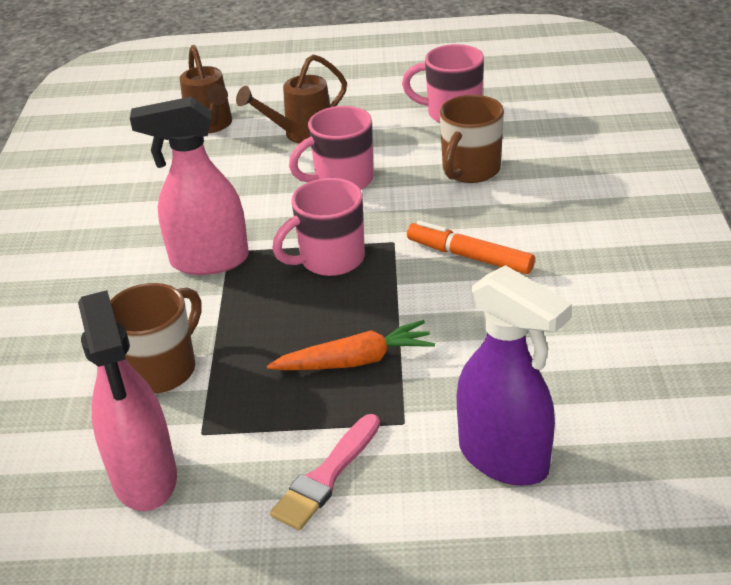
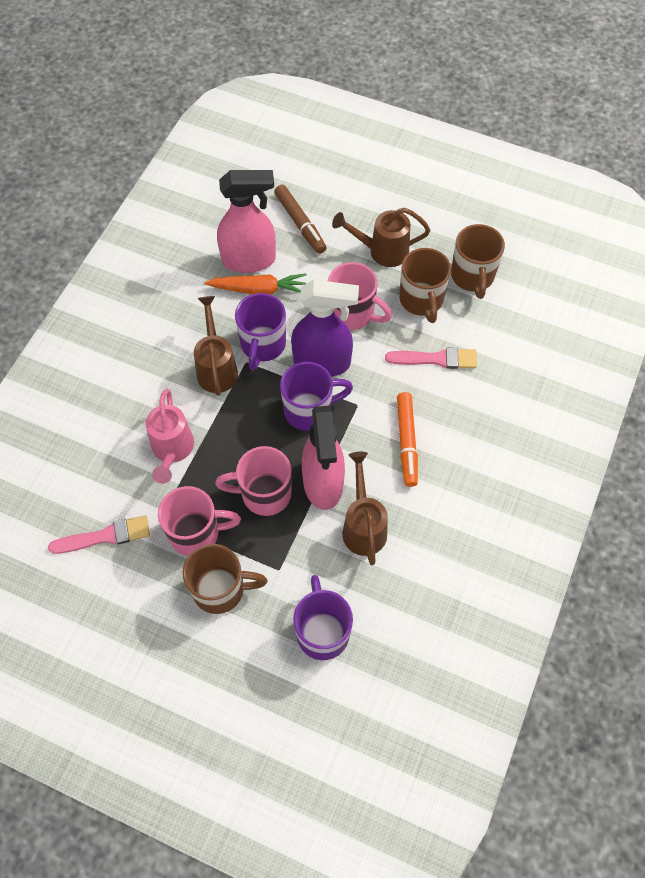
brown marker: none = 0 -> [274,185,327,254] = 1
brown mug: [110,283,202,393] [440,95,504,183] = 2 -> [183,544,267,614] [399,248,451,323] [451,224,505,299] = 3
brown watering can: [180,45,232,134] [236,54,347,144] = 2 -> [194,296,238,396] [332,208,430,267] [342,452,388,565] = 3
pink brush: [270,414,380,530] = 1 -> [48,515,150,554] [385,348,477,369] = 2
pink watering can: none = 0 -> [146,389,194,484] = 1
purple mug: none = 0 -> [235,293,286,370] [280,362,353,431] [293,575,353,660] = 3

